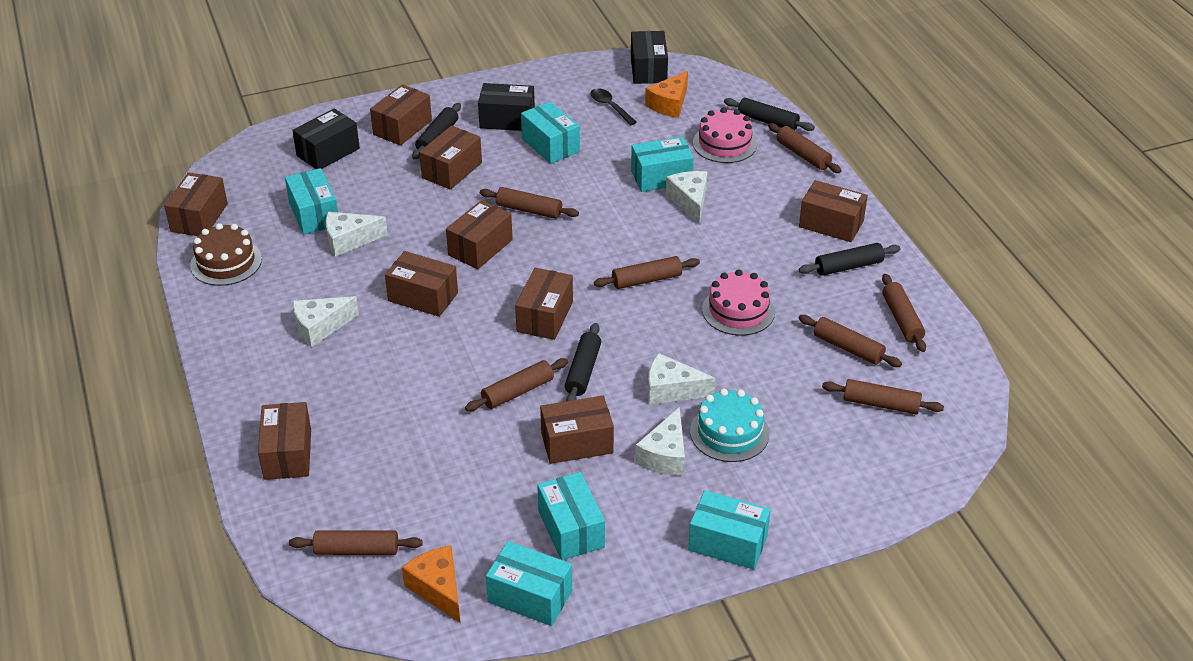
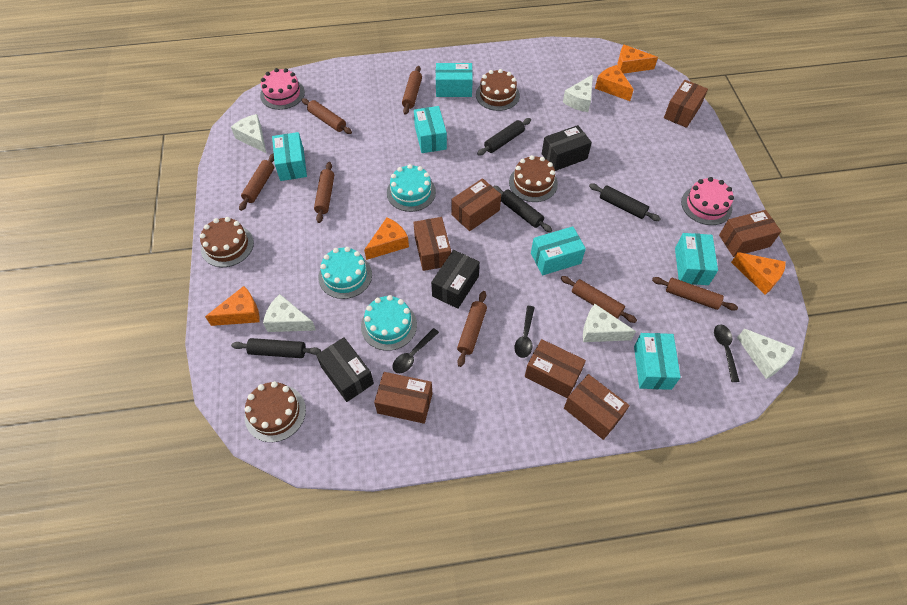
black spoon: [590,88,637,125] = 1 -> [393,328,439,373] [514,306,535,358] [714,325,739,382] = 3
brown box: [164,172,228,236] [258,402,311,480] [370,84,432,146] [385,251,458,317] [419,126,482,190] [446,200,513,269] [515,268,573,340] [540,396,614,464] [799,180,868,242] = 9 -> [374,372,433,424] [413,217,451,271] [451,178,501,231] [525,339,586,398] [564,374,630,440] [664,80,708,128] [719,210,781,257] = 7
brown cake: [190,223,262,286] = 1 -> [200,217,254,267] [245,381,306,442] [476,69,520,111] [509,155,558,202] = 4
brown rolling pin: [289,530,423,555] [465,358,568,411] [480,187,579,219] [594,256,700,289] [768,123,842,173] [798,315,902,367] [822,379,944,414] [882,274,926,352] = 8 -> [239,153,274,211] [302,98,352,134] [314,162,334,223] [402,66,422,115] [457,291,487,367] [561,276,637,323] [652,277,738,311] = 7
orange cheese: [402,545,460,623] [645,71,688,118] = 2 -> [205,286,260,326] [364,217,409,260] [595,65,634,101] [617,45,658,74] [731,252,786,295] = 5
turquoise cake: [690,389,770,462] = 1 -> [318,247,372,299] [361,295,417,351] [387,164,436,212] = 3

